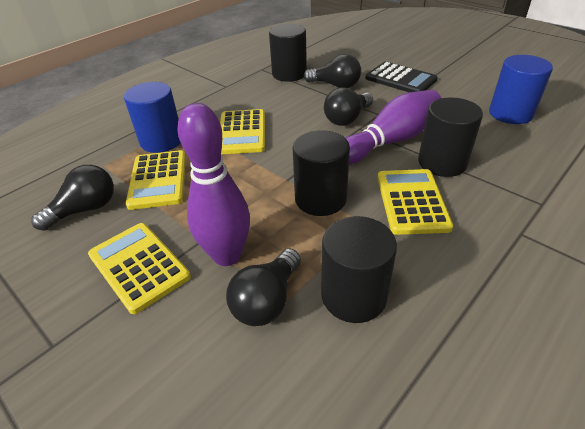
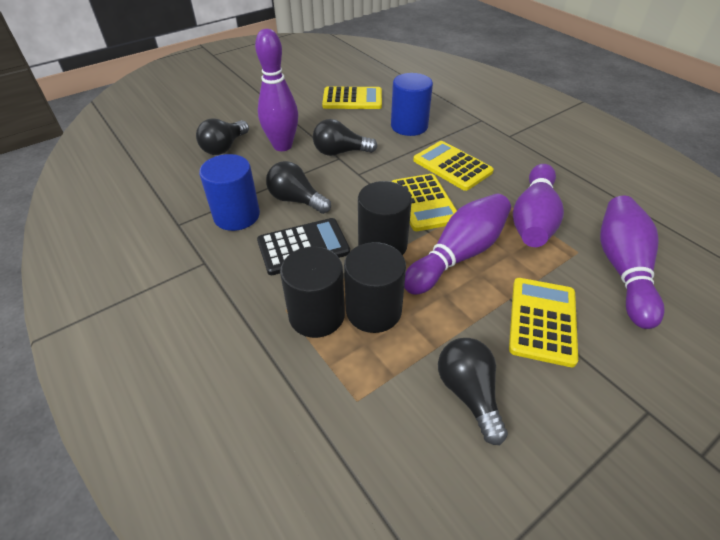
black cylinder: [269,24,307,82] [292,130,350,216] [322,216,397,323] [418,97,483,177] = 4 -> [280,247,345,338] [344,242,406,333] [358,181,412,255] = 3
purple bowling pin: [178,103,250,266] [346,90,441,164] = 2 -> [255,29,298,151] [404,194,511,295] [513,164,564,247] [600,196,665,329] = 4

